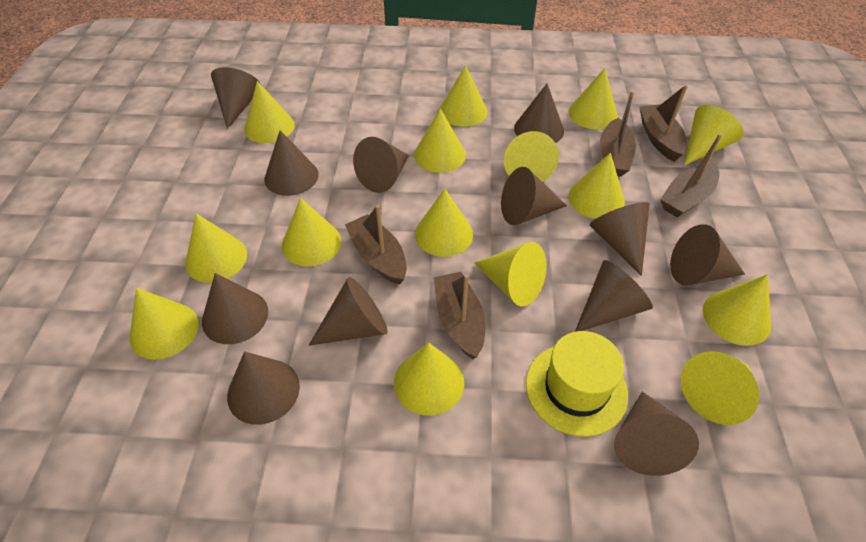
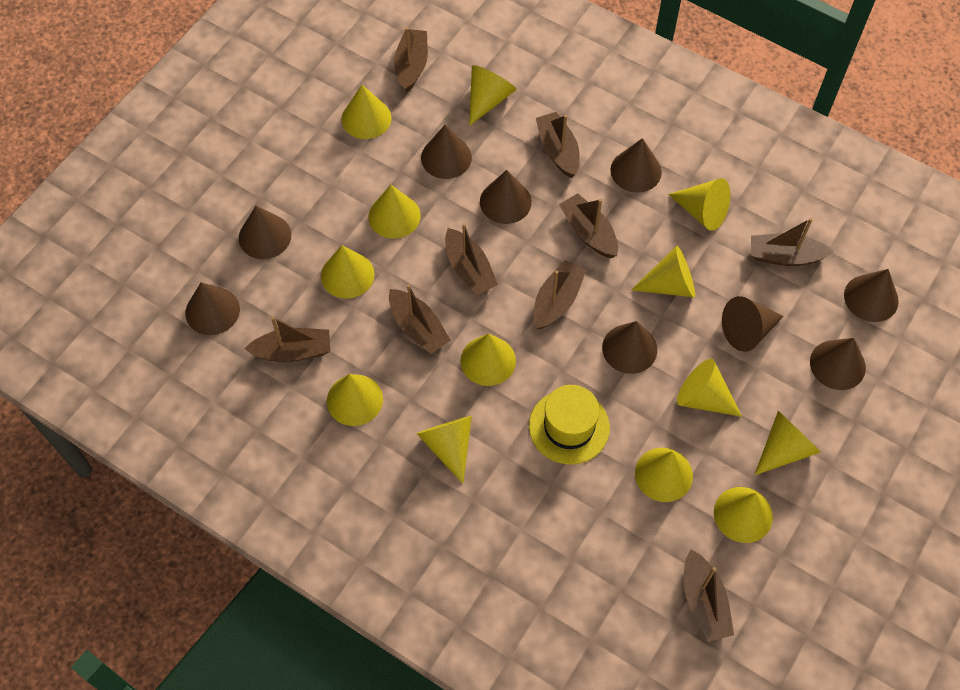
brown boat: [345,205,407,284] [434,272,485,359] [600,91,636,177] [639,85,688,162] [660,134,722,218] = 5 -> [244,317,330,362] [389,284,451,354] [394,27,428,92] [445,223,498,295] [533,260,586,330] [536,112,580,178] [559,193,618,258] [684,549,734,642] [751,218,833,266] = 9
brown cone: [202,273,268,344] [211,67,260,129] [227,351,300,425] [264,131,319,196] [309,277,388,346] [353,137,409,193] [501,167,567,225] [514,84,564,143] [575,260,653,332] [590,202,650,276] [614,392,699,476] [670,224,745,285] = 12 -> [185,282,240,335] [239,206,291,259] [421,125,472,179] [480,170,532,224] [602,321,657,374] [610,138,662,193] [722,296,784,352] [810,338,866,390] [844,269,899,322] = 9
yellow cone: [130,288,199,360] [185,213,247,283] [244,81,295,143] [282,198,341,266] [394,343,464,416] [414,108,466,173] [415,189,473,257] [439,65,487,127] [474,242,546,307] [504,131,559,182] [569,68,618,129] [569,153,625,219] [681,351,759,425] [684,105,744,166] [703,274,771,346] = 15 -> [321,245,374,299] [327,374,383,426] [341,85,392,139] [368,185,421,239] [416,416,472,484] [460,334,516,386] [469,65,516,126] [631,246,695,297] [635,448,693,502] [668,178,730,231] [677,359,742,417] [714,487,773,543] [755,411,821,475] = 13

